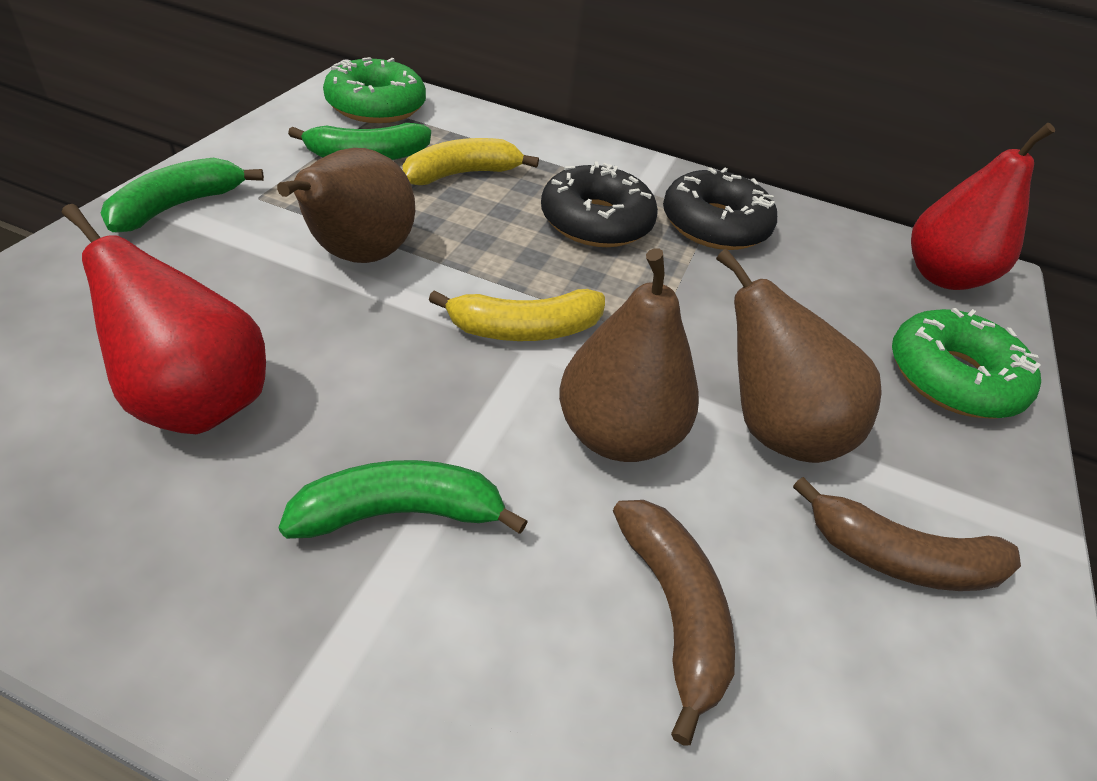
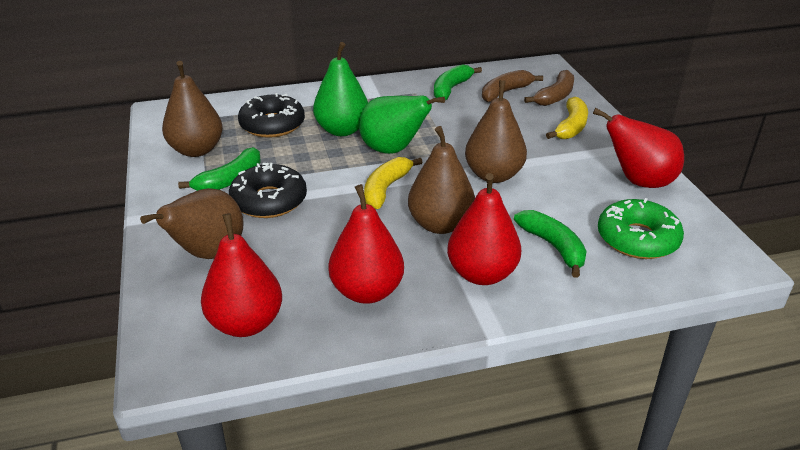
brown pear: [277,148,415,263] [559,248,699,462] [716,248,882,463] = 3 -> [140,188,244,259] [162,61,223,157] [408,126,475,234] [465,80,527,183] = 4
green donut: [323,57,426,123] [892,308,1041,419] = 2 -> [598,198,684,259] = 1
green pear: none = 0 -> [313,42,368,136] [359,95,445,154] = 2
red pear: [61,204,266,434] [911,123,1055,290] = 2 -> [201,213,282,337] [328,184,404,304] [447,173,521,285] [593,108,684,188] = 4

